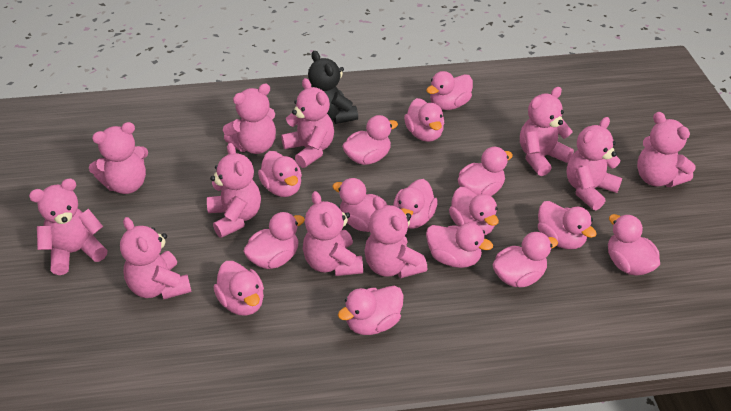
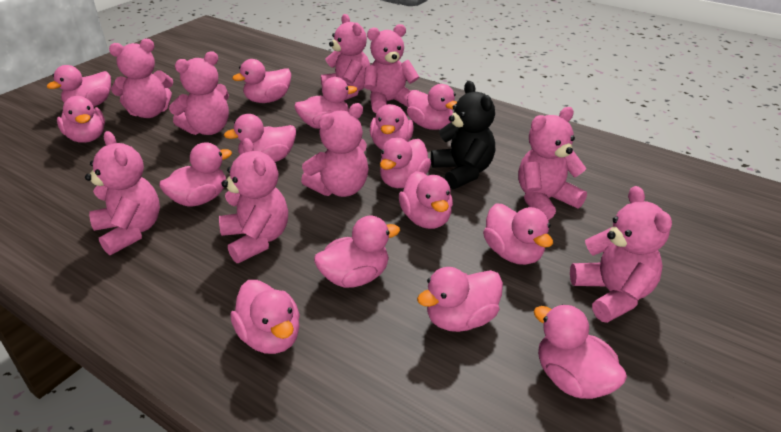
pink teddy bear: [29,178,107,275] [89,122,148,194] [120,217,192,300] [207,143,261,238] [223,84,276,154] [281,78,334,168] [303,191,363,276] [364,196,427,278] [520,87,574,176] [567,117,622,210] [637,112,696,187] = 11 -> [85,131,160,255] [109,39,173,118] [169,51,229,135] [219,138,288,263] [301,103,369,197] [321,14,370,100] [364,24,419,113] [518,107,587,220] [570,186,672,323] = 9

